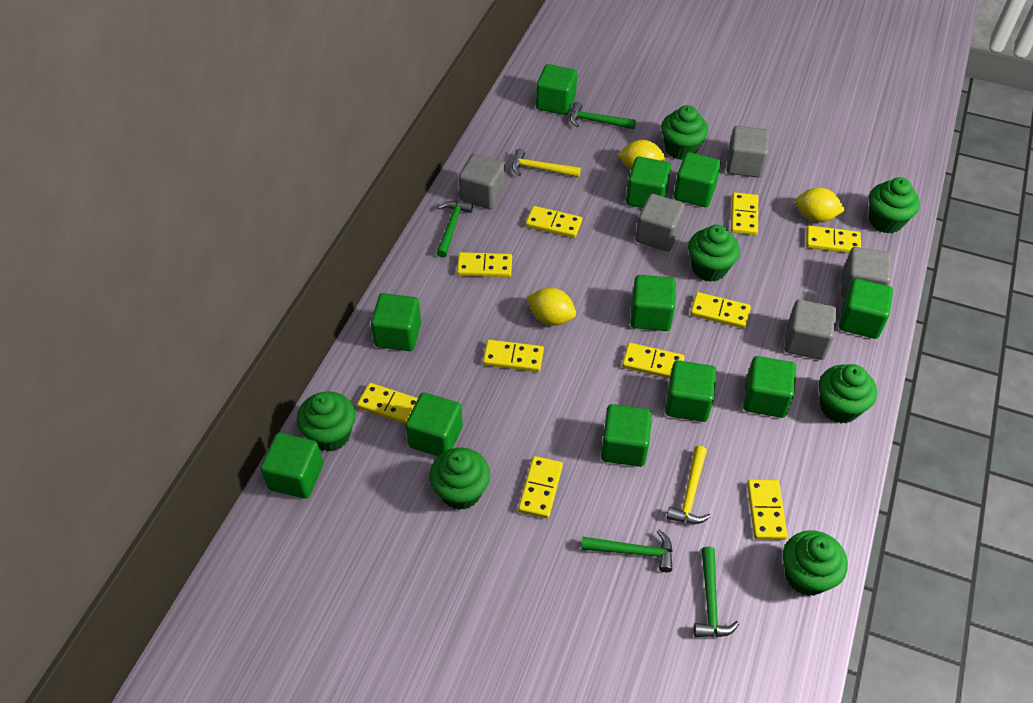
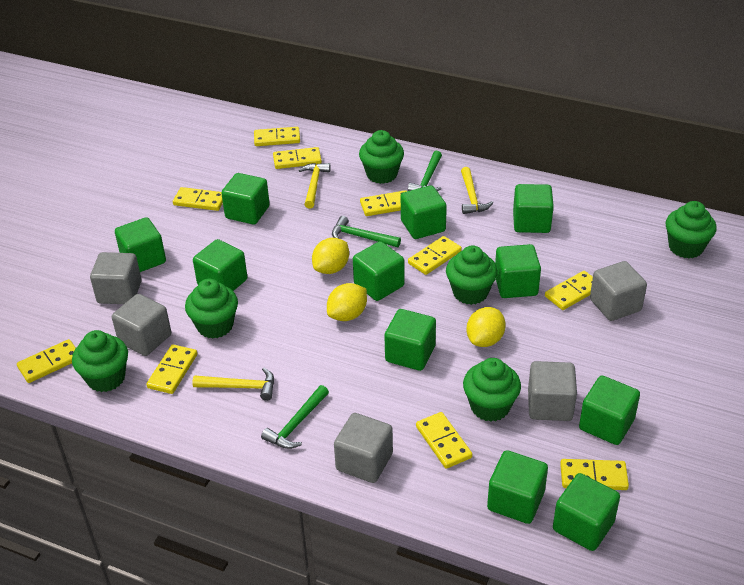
green cupcake: [297,392,356,452] [429,448,490,510] [661,105,708,160] [688,225,740,282] [783,530,848,596] [819,364,877,423] [869,177,920,233] = 7 -> [72,330,128,392] [185,279,238,339] [359,130,404,184] [446,245,498,305] [463,358,521,422] [666,201,717,259] = 6
green hammer: [436,201,473,258] [570,102,636,129] [581,530,673,572] [694,547,739,637] = 4 -> [261,385,329,449] [332,216,401,247] [408,151,442,191] = 3
yellow hammer: [512,149,581,177] [666,446,711,524] = 2 -> [192,368,274,401] [299,163,331,208] [461,167,494,214] = 3

